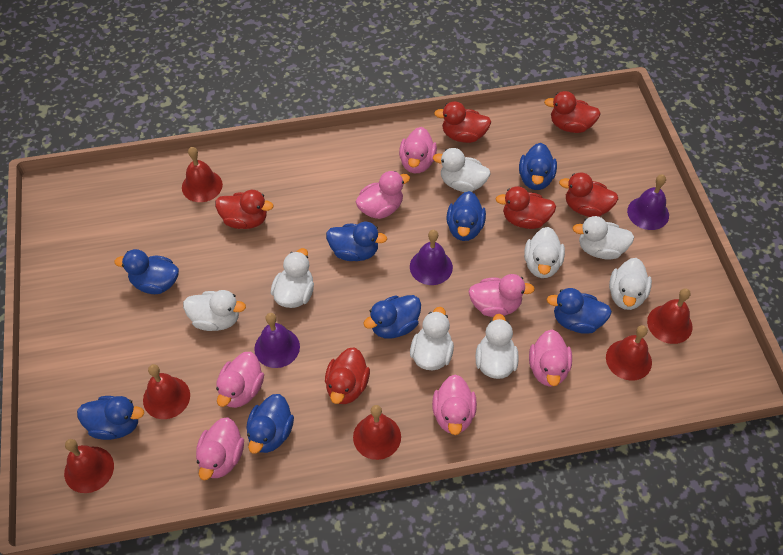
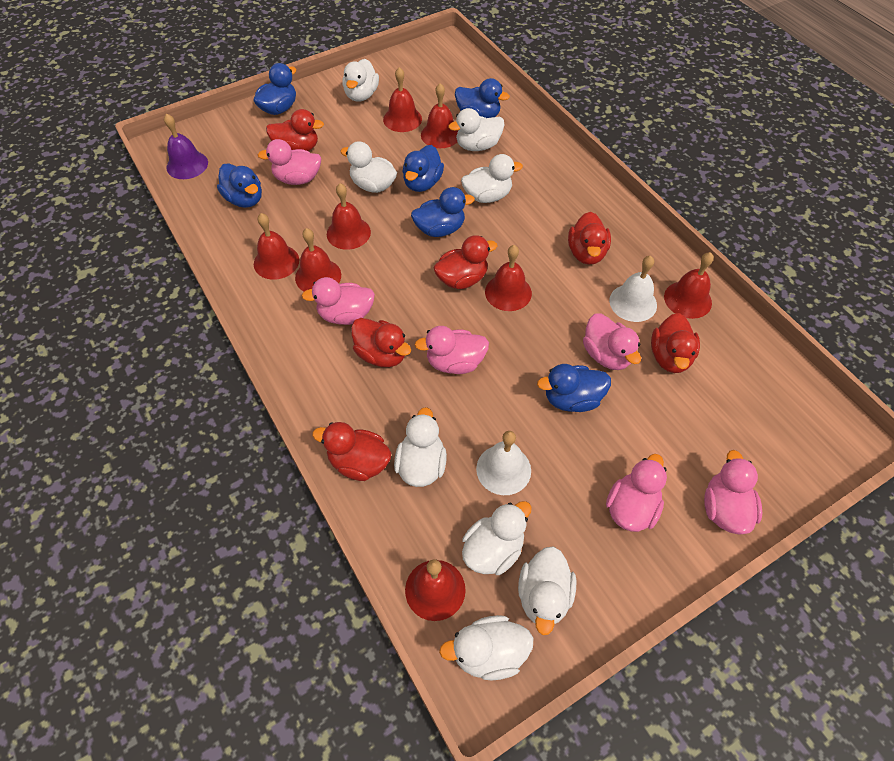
blue duck: [77,396,144,440] [114,249,179,294] [246,394,294,454] [326,222,387,261] [363,295,421,339] [446,191,486,241] [519,143,557,190] [546,288,612,334] = 8 -> [217,163,262,208] [253,63,296,115] [402,145,444,192] [411,187,475,237] [455,78,510,118] [537,364,611,412] = 6
pink duck: [196,417,244,480] [216,352,264,408] [355,171,410,219] [399,127,437,173] [432,374,477,435] [468,274,535,317] [529,330,572,387] = 7 -> [258,139,322,185] [302,277,375,325] [415,326,489,374] [583,313,641,370] [606,454,667,532] [704,450,762,535] = 6
purple bell: [254,313,300,368] [410,230,453,285] [627,175,669,230] = 3 -> [164,114,208,179] = 1
red bell: [64,439,114,493] [143,364,190,419] [182,147,223,202] [353,405,401,460] [606,325,652,381] [647,288,693,344] = 6 -> [254,213,299,280] [295,228,341,292] [327,183,371,250] [383,67,422,132] [405,559,466,621] [421,83,458,148] [485,245,532,311] [664,252,714,319] = 8
white bell: none = 0 -> [476,431,531,495] [609,256,657,322] = 2

